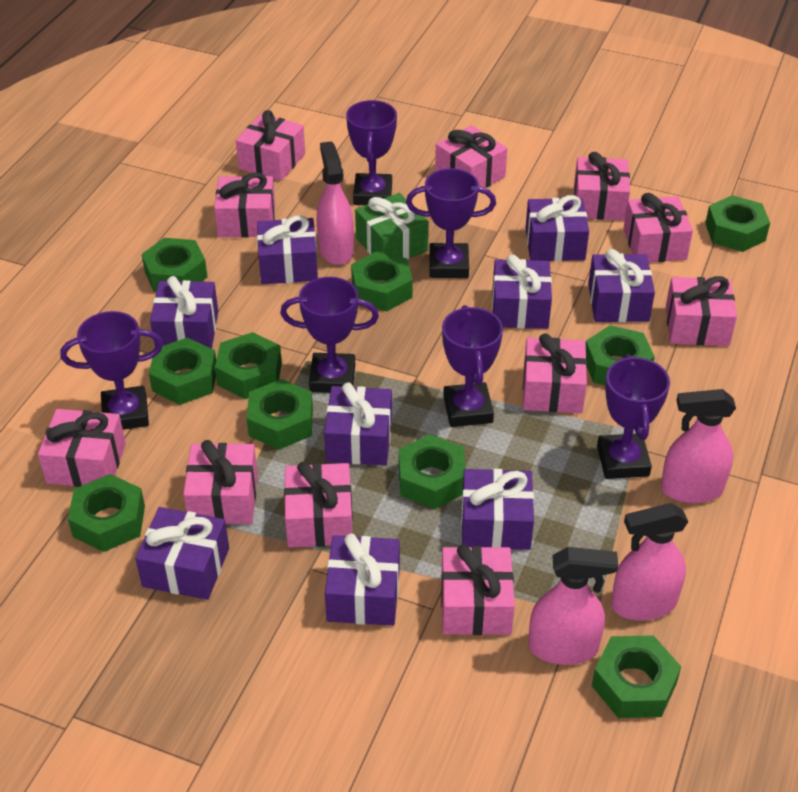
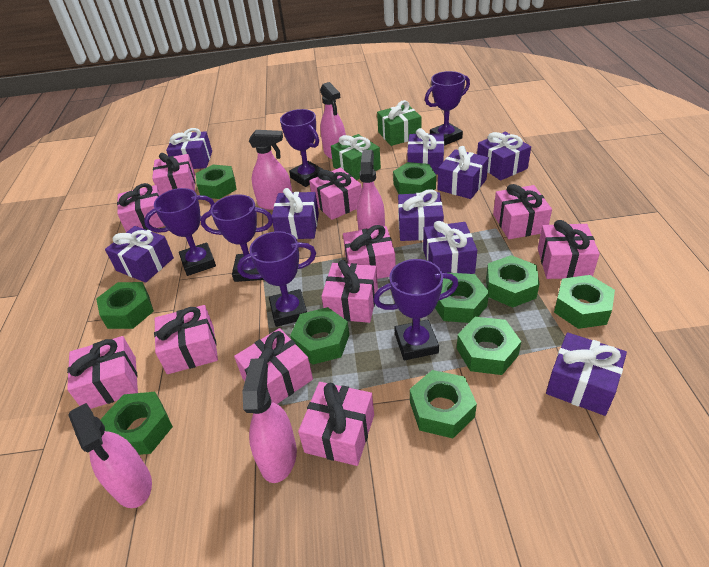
green gift: [355,193,429,260] = 1 -> [331,134,381,180] [377,100,421,146] = 2
pink spray bottle: [317,141,354,265] [528,547,618,665] [611,503,688,621] [661,389,736,503] = 4 -> [68,403,152,508] [243,358,297,483] [249,130,292,210] [320,82,346,159] [357,150,385,230] = 5

